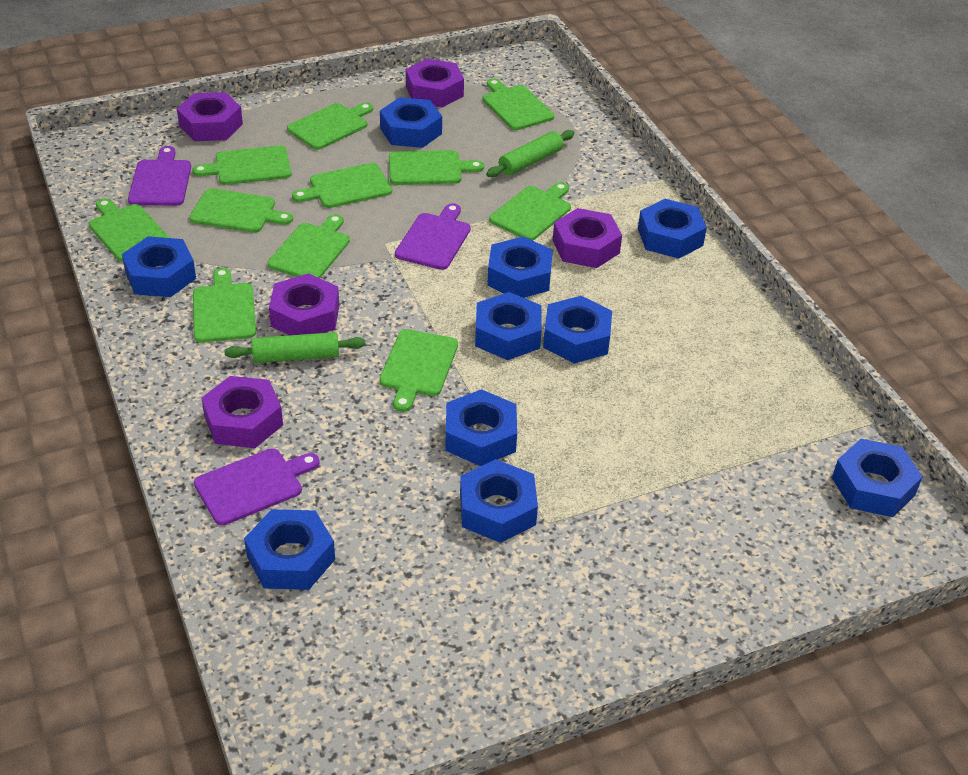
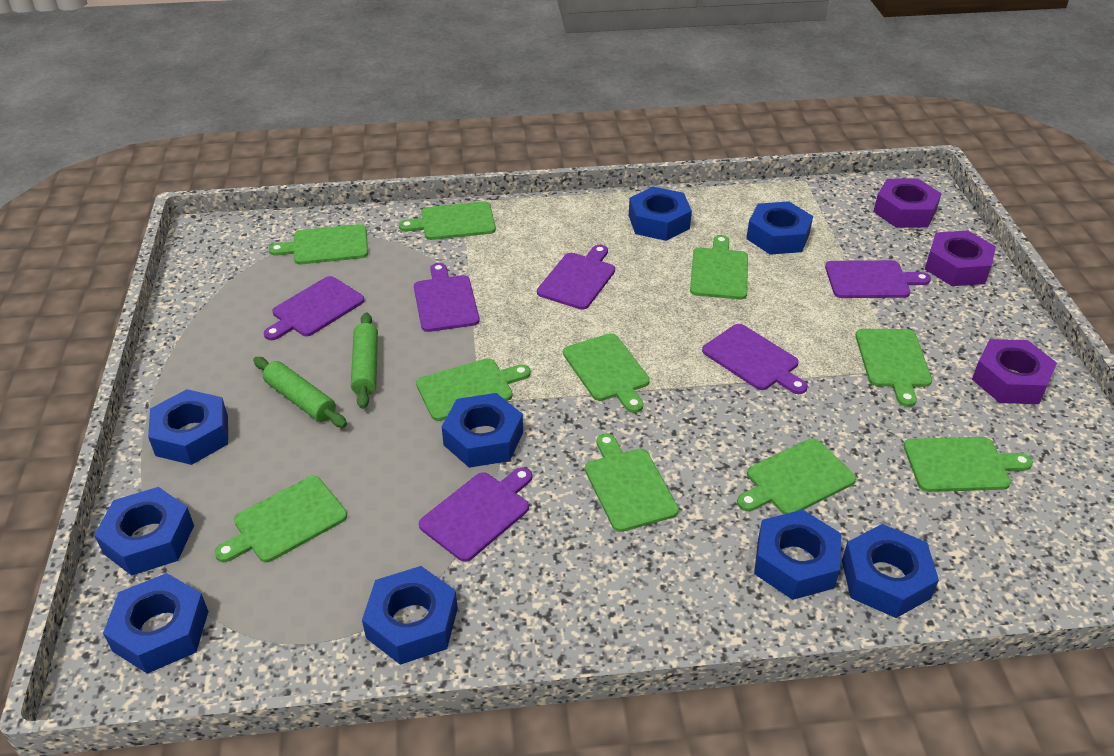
blue nut: [122,236,196,297] [244,509,335,590] [380,97,442,148] [445,389,517,466] [460,459,538,543] [475,292,542,360] [487,236,553,298] [543,296,612,364] [638,199,707,259] [832,439,923,517] = 10 -> [94,487,194,576] [103,573,209,674] [148,389,228,465] [362,566,458,665] [442,393,523,468] [629,187,692,241] [746,201,813,255] [754,510,841,600] [842,524,939,618] = 9
green cutting board: [89,198,170,262] [189,188,293,233] [192,146,291,185] [193,268,256,343] [267,214,350,278] [287,102,373,150] [292,163,392,208] [379,329,458,412] [389,150,484,185] [482,78,554,130] [489,182,571,241] = 11 -> [214,476,347,562] [269,224,368,264] [399,201,496,240] [416,358,531,421] [563,333,650,413] [585,433,679,532] [690,235,748,299] [737,438,856,514] [855,329,932,407] [903,437,1033,492] = 10
purple cutting board: [128,146,191,206] [194,448,320,525] [395,203,471,270] = 3 -> [264,276,365,340] [414,263,480,332] [419,467,532,562] [537,245,615,310] [702,324,808,394] [825,260,931,298] = 6
purple nut: [177,92,243,141] [201,376,283,448] [269,273,339,335] [406,59,464,108] [553,208,622,268] = 5 -> [873,178,942,228] [925,231,996,286] [972,339,1057,404] = 3

